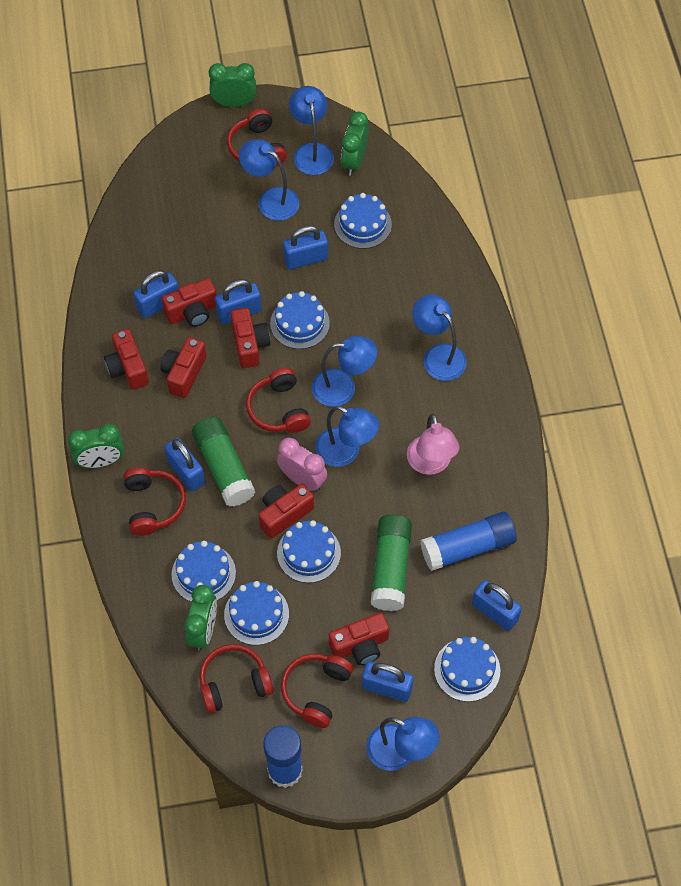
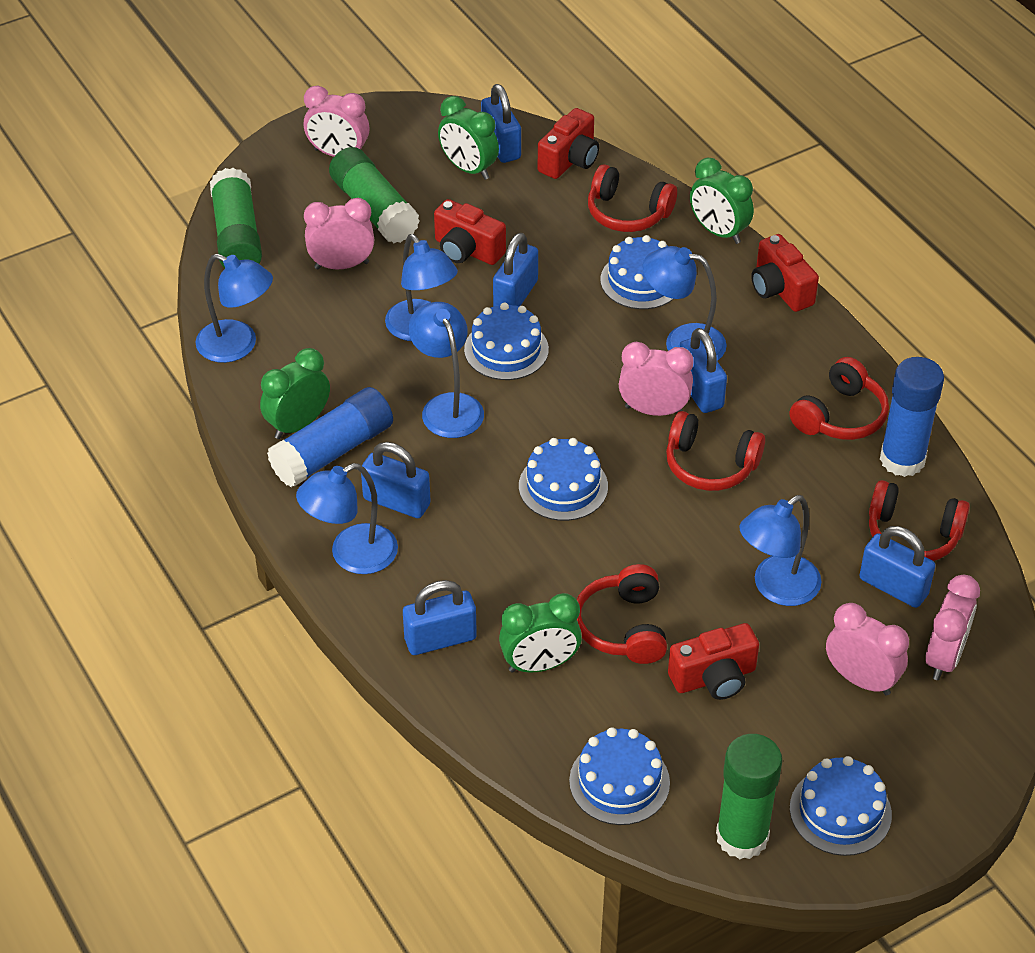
blue cake: [172,541,236,602] [224,581,289,645] [270,291,330,349] [277,520,341,583] [334,193,392,249] [434,637,500,702] = 6 -> [464,303,549,380] [519,438,608,521] [569,727,670,825] [600,235,674,309] [790,756,892,856] = 5
green glue stick: [192,417,255,507] [371,514,412,611] = 2 -> [210,168,262,268] [329,147,420,243] [716,734,782,859] = 3
pink clock: [277,438,328,492] = 1 -> [304,86,369,157] [304,198,374,269] [619,342,693,416] [826,603,909,696] [925,575,980,680] = 5
pink lamp: [407,414,459,475] = 1 -> none = 0
red camera: [104,329,149,390] [160,337,206,398] [161,278,217,327] [231,308,270,368] [259,484,314,539] [329,613,389,665] = 6 -> [434,199,506,265] [538,108,599,179] [668,623,759,700] [751,234,819,312] = 4

